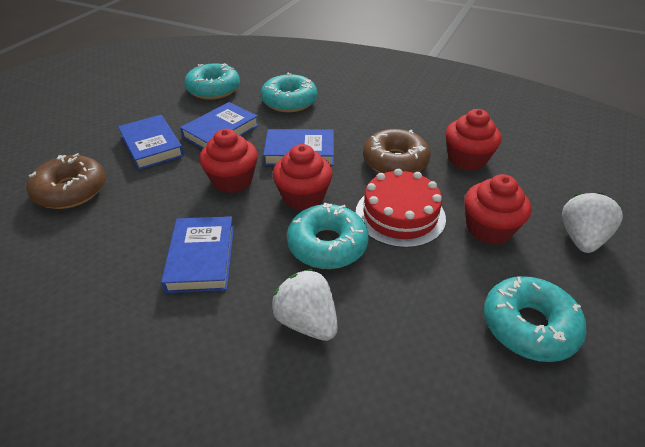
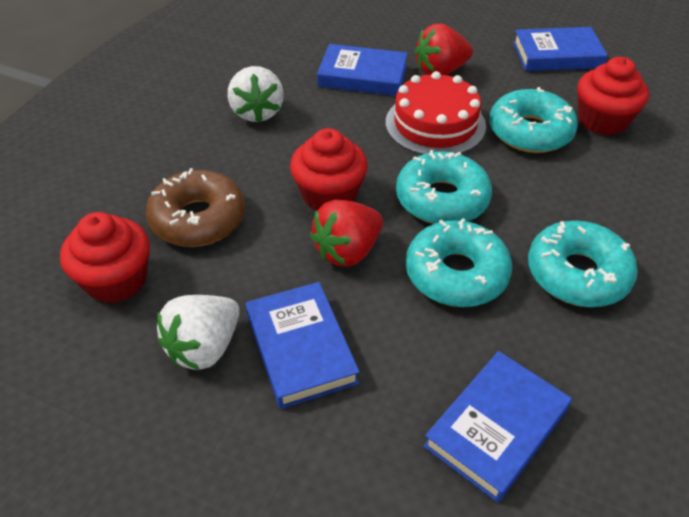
brown donut: [27,153,106,209] [363,129,431,173] = 2 -> [145,168,245,247] = 1
red cupcake: [199,129,258,193] [273,144,333,210] [446,109,502,171] [464,174,531,245] = 4 -> [60,212,150,303] [290,128,368,211] [577,57,649,135] = 3
red strawberry: none = 0 -> [310,200,383,267] [415,24,473,75] = 2

